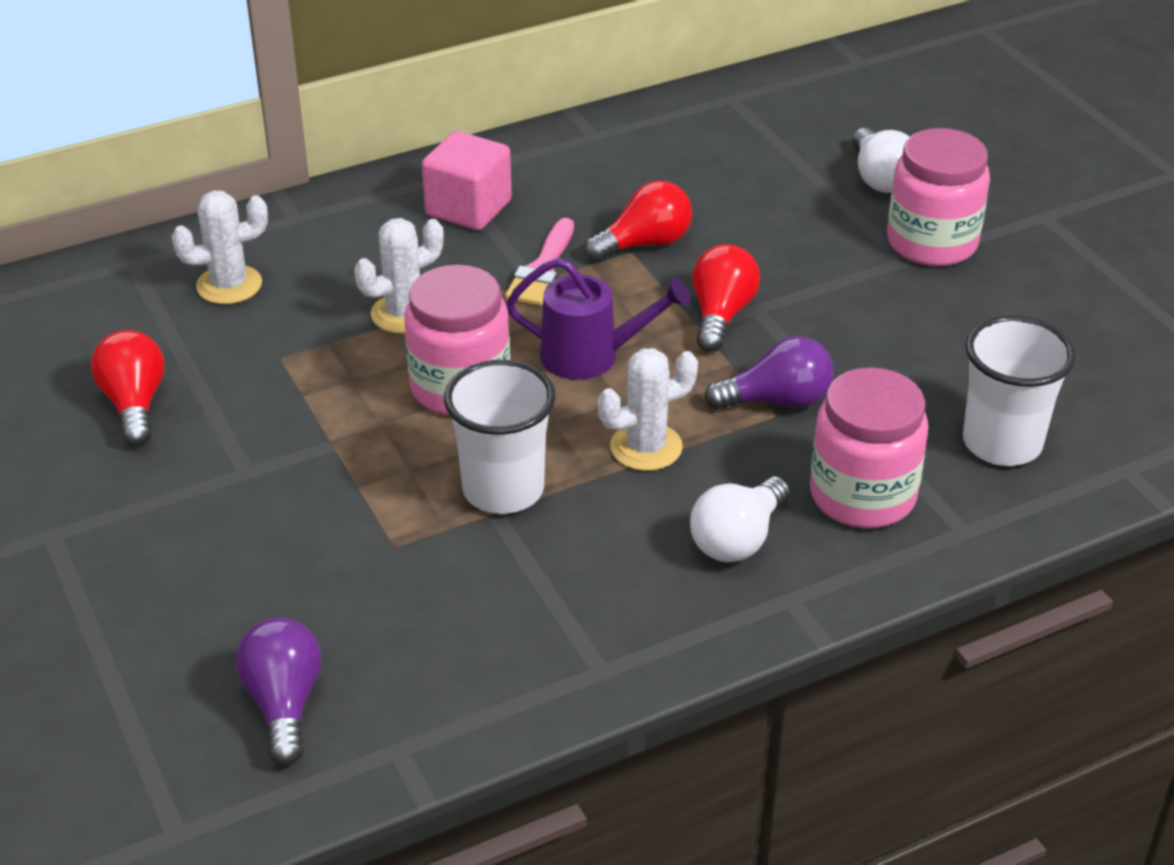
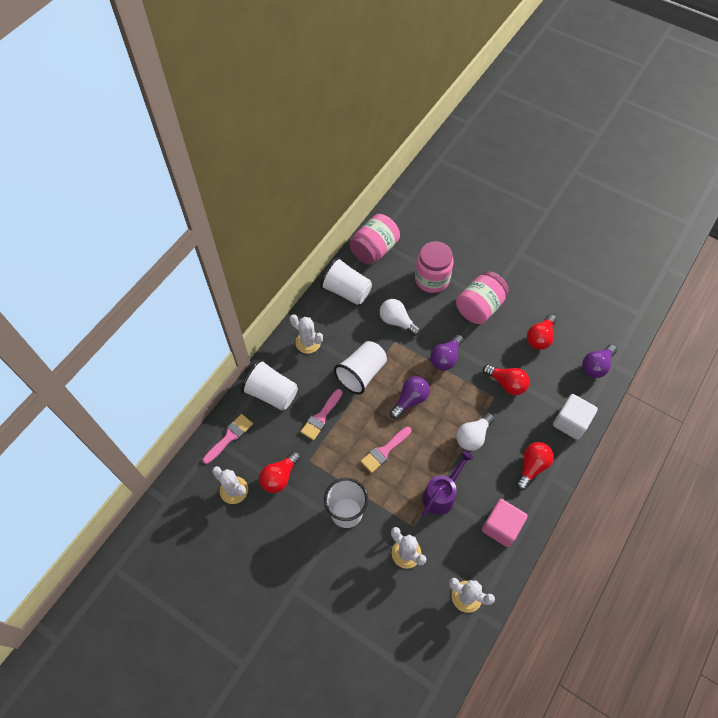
pink brush: [505,218,574,306] = 1 -> [203,414,253,464] [300,389,342,440] [361,427,412,473] = 3
purple light bulb: [236,617,322,766] [704,336,834,410] = 2 -> [390,376,430,419] [430,334,464,370] [582,344,617,378] = 3
red light bulb: [91,330,165,446] [584,180,692,262] [692,244,760,352] = 3 -> [259,451,301,493] [483,364,530,395] [516,442,554,490] [527,314,556,350] = 4
white cactus: [172,191,268,304] [354,218,444,334] [598,348,698,471] = 3 -> [212,466,248,504] [290,314,323,354] [391,527,427,569] [449,578,495,613] = 4
white cube: none = 0 -> [553,394,598,440] = 1
white cup: [444,360,555,514] [963,316,1076,466] = 2 -> [241,359,298,410] [320,257,372,305] [324,478,368,528] [334,341,387,395] = 4

